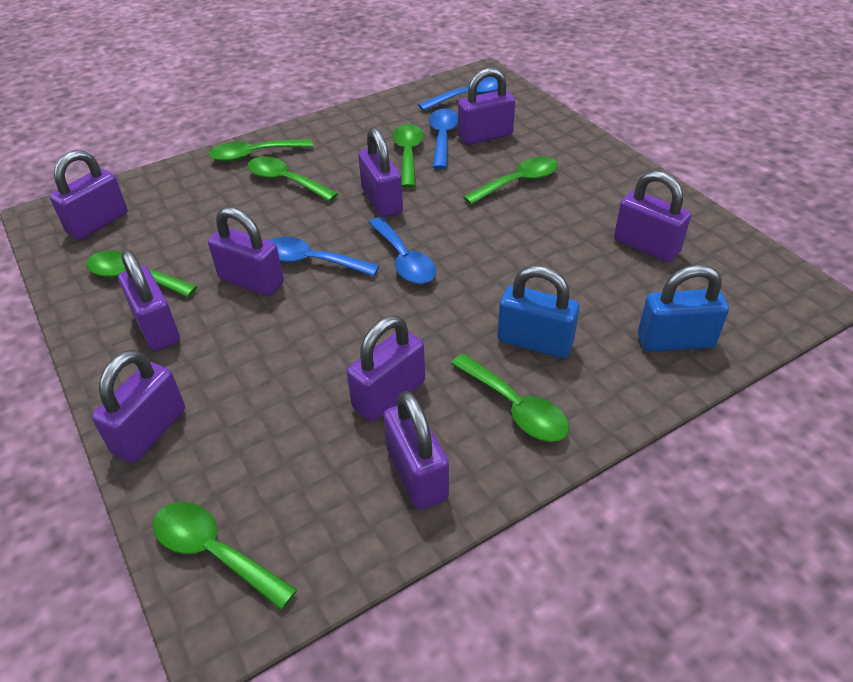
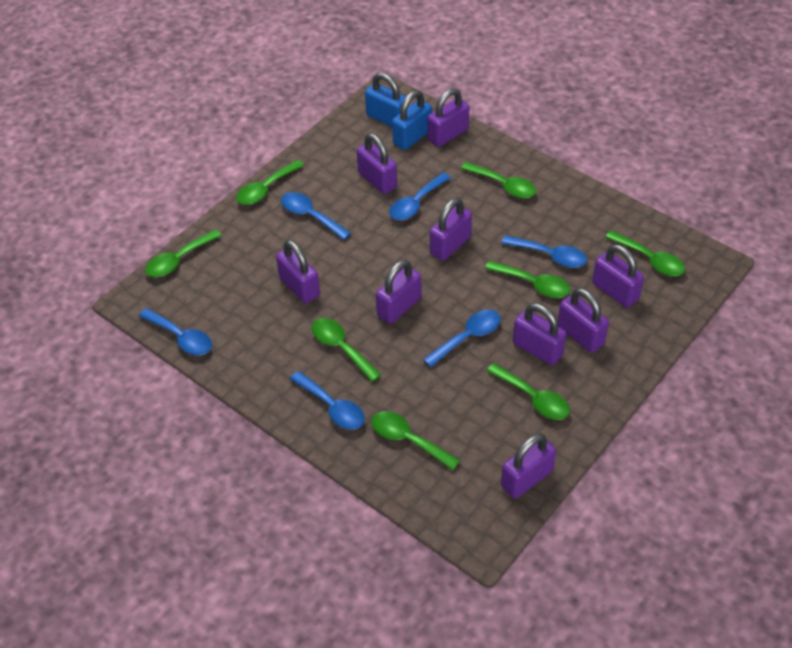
blue spoon: [268,237,379,276] [369,217,436,284] [418,77,498,111] [429,109,458,169] = 4 -> [139,308,212,355] [281,192,351,240] [290,371,365,430] [389,173,451,220] [423,310,501,367] [501,235,587,268] = 6
green spoon: [86,251,197,297] [153,502,297,610] [209,139,313,162] [248,156,338,202] [393,124,424,188] [451,354,569,442] [463,157,558,205] = 7 -> [145,229,222,277] [236,160,304,205] [312,318,381,382] [371,411,460,470] [461,162,536,198] [485,260,570,298] [487,363,570,420] [605,230,685,276] = 8

